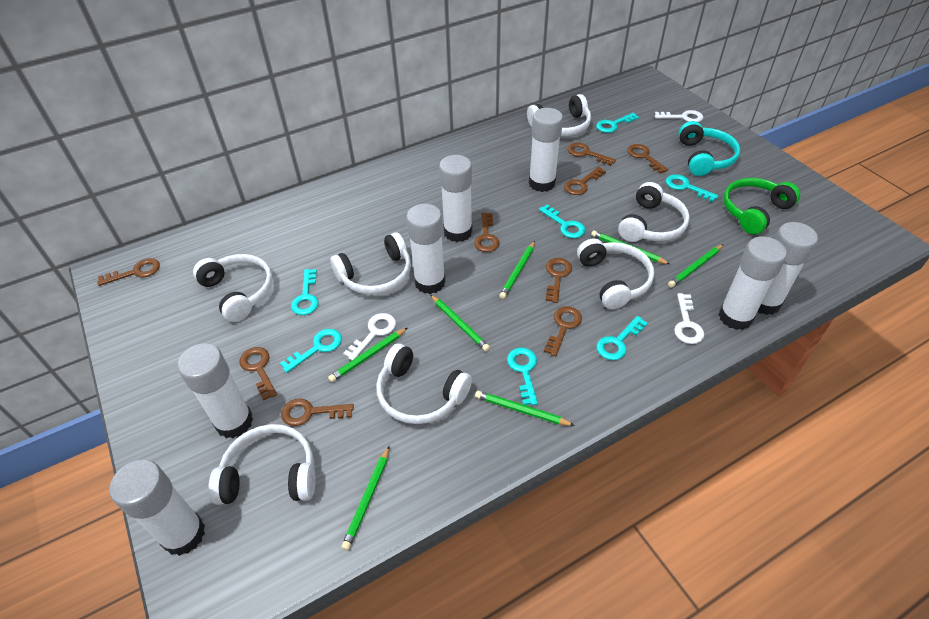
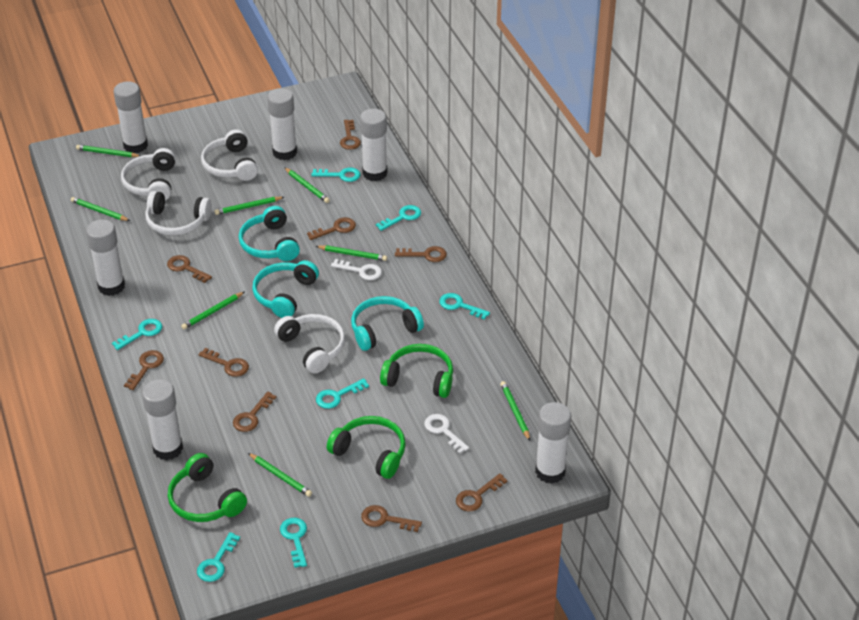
green headphones: [723,178,800,234] = 1 -> [168,453,247,522] [327,416,406,479] [380,344,453,398] = 3
green pencil: [328,328,407,382] [341,445,390,550] [431,295,490,351] [475,391,575,426] [499,241,535,299] [591,230,670,264] [668,244,723,288] = 7 -> [71,197,130,221] [76,145,140,157] [181,292,244,329] [215,197,284,215] [248,453,312,497] [284,167,330,203] [316,245,387,261] [500,381,530,441] = 8
turquoise headphones: [679,121,740,176] = 1 -> [239,206,300,261] [252,260,319,318] [351,296,424,351] = 3
white glue stick: [109,460,205,556] [178,343,253,438] [406,204,446,294] [439,155,472,242] [529,108,563,192] [718,236,787,330] [757,222,818,315] = 7 -> [86,219,125,296] [113,81,148,153] [142,379,183,460] [267,88,297,160] [360,109,387,181] [535,402,571,484] = 6
white headphones: [193,254,273,322] [208,424,316,505] [330,232,411,295] [376,343,472,424] [527,94,591,136] [577,238,654,309] [618,182,690,242] = 7 -> [121,148,175,201] [145,191,212,236] [201,129,258,181] [274,314,345,374] = 4
white key: [343,313,396,360] [655,110,703,122] [674,293,704,344] = 3 -> [331,259,382,280] [424,414,469,454] = 2

